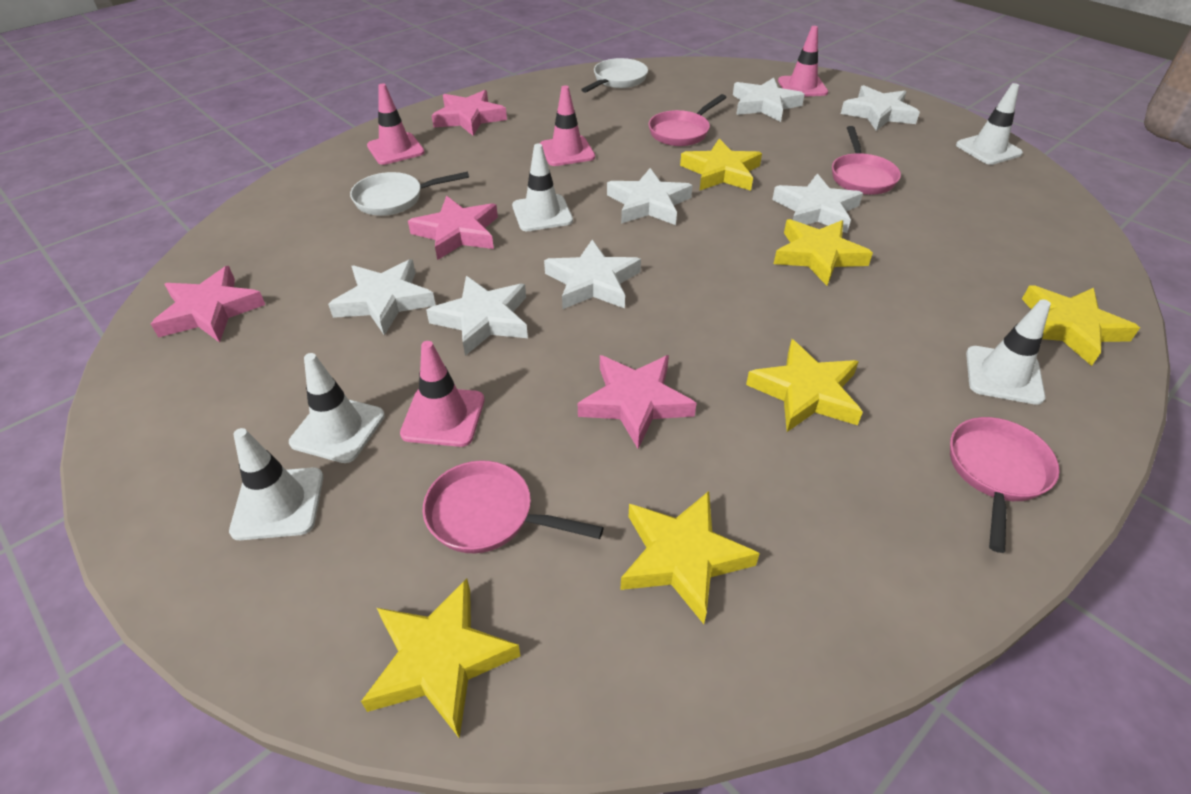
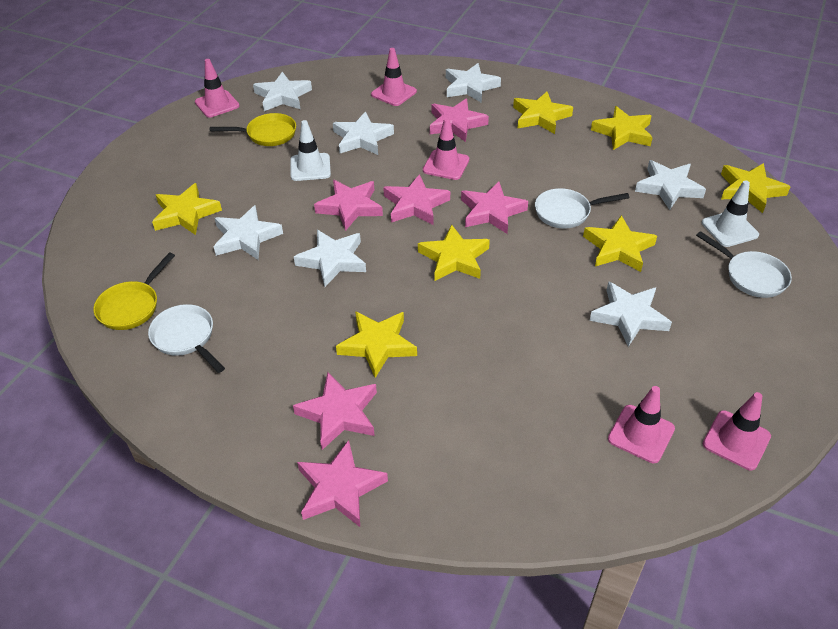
pink pan: [423,460,604,553] [649,94,727,146] [832,126,901,195] [950,417,1060,553] = 4 -> none = 0
pink star: [151,266,265,342] [408,196,498,260] [432,90,507,136] [578,355,696,449] = 4 -> [293,372,377,450] [297,440,388,527] [314,180,383,231] [383,174,450,225] [430,98,489,142] [461,182,528,234] = 6
pink traffic cone: [367,83,425,165] [400,341,485,447] [540,85,595,166] [778,26,828,97] = 4 -> [195,59,240,118] [371,48,417,106] [423,118,469,180] [608,386,675,463] [703,392,771,470] = 5
white pan: [350,172,469,216] [581,58,648,93] = 2 -> [148,304,225,373] [535,188,629,229] [696,231,792,298] = 3
white traffic cone: [229,428,323,540] [289,353,385,463] [512,144,573,231] [956,83,1023,165] [966,299,1051,405] = 5 -> [291,120,331,181] [702,180,759,247] = 2
yellow pan: none = 0 -> [93,252,175,330] [210,113,296,146] = 2
yellow star: [361,578,521,739] [621,491,760,624] [680,139,762,191] [746,339,863,432] [774,219,873,286] [1022,285,1140,366] = 6 -> [152,183,222,235] [336,311,417,378] [418,224,490,281] [513,92,573,134] [583,215,657,272] [591,106,653,150] [721,163,791,213] = 7

